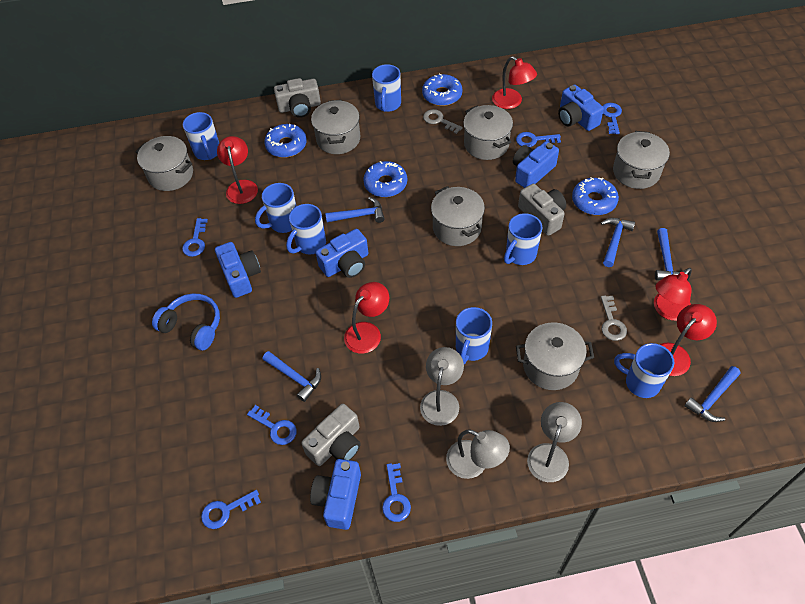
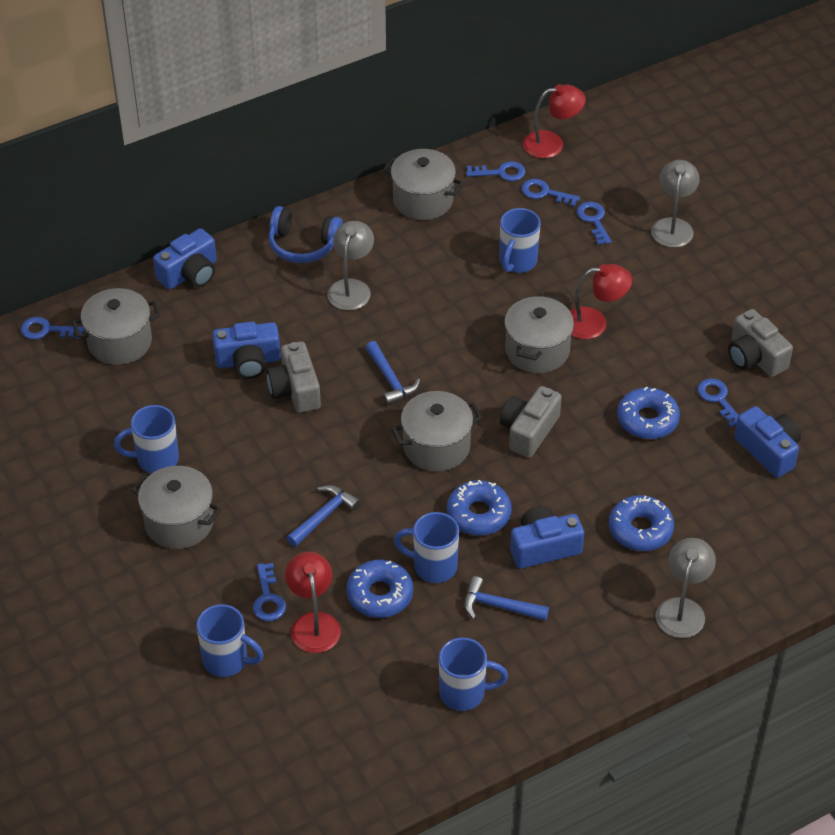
blue camera: [215,242,261,298] [310,459,361,530] [316,229,368,278] [513,141,559,188] [558,85,604,131] = 5 -> [153,228,217,289] [212,322,281,379] [510,506,584,569] [734,406,801,478] = 4
blue hammer: [263,351,321,402] [325,197,385,223] [601,218,635,267] [655,228,688,280] [684,366,741,422] = 5 -> [287,485,361,547] [365,341,420,406] [464,576,549,621] = 3
blue mug: [183,112,219,160] [255,183,296,233] [286,204,326,254] [372,64,401,112] [456,307,492,364] [504,213,542,265] [614,343,674,398] = 7 -> [114,405,179,473] [196,604,264,677] [394,512,459,583] [439,637,508,711] [499,208,541,273] = 5
grey key: [423,109,463,134] [601,296,627,341] = 2 -> none = 0
grey pot: [135,136,193,191] [311,100,360,154] [431,186,485,246] [463,105,513,160] [516,322,594,390] [613,131,670,189] = 6 -> [72,288,161,365] [131,466,221,549] [383,149,464,220] [391,391,482,472] [504,294,574,373] = 5
red lamp: [217,136,258,204] [344,282,389,354] [492,56,537,109] [654,268,692,321] [659,304,717,376] = 5 -> [285,552,341,653] [523,84,586,158] [570,264,632,339] = 3

